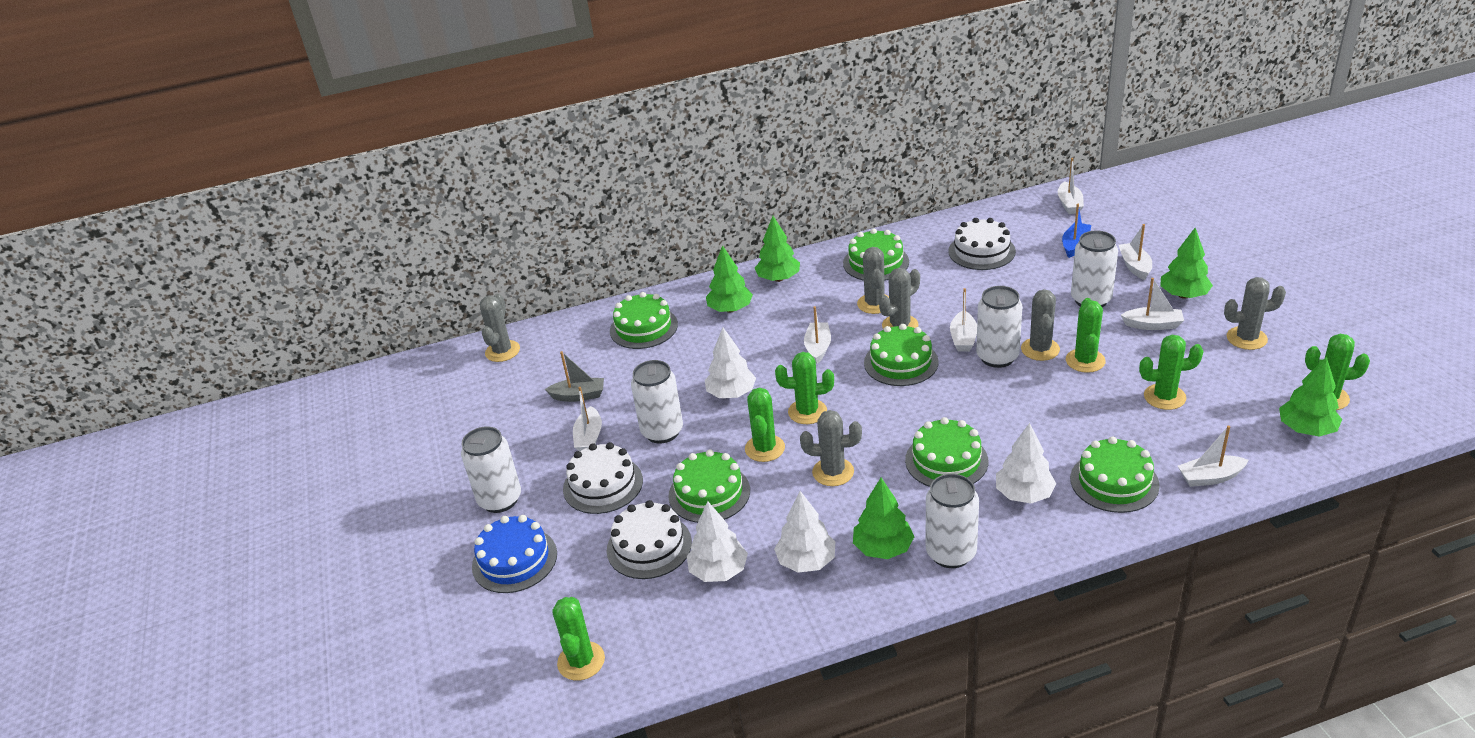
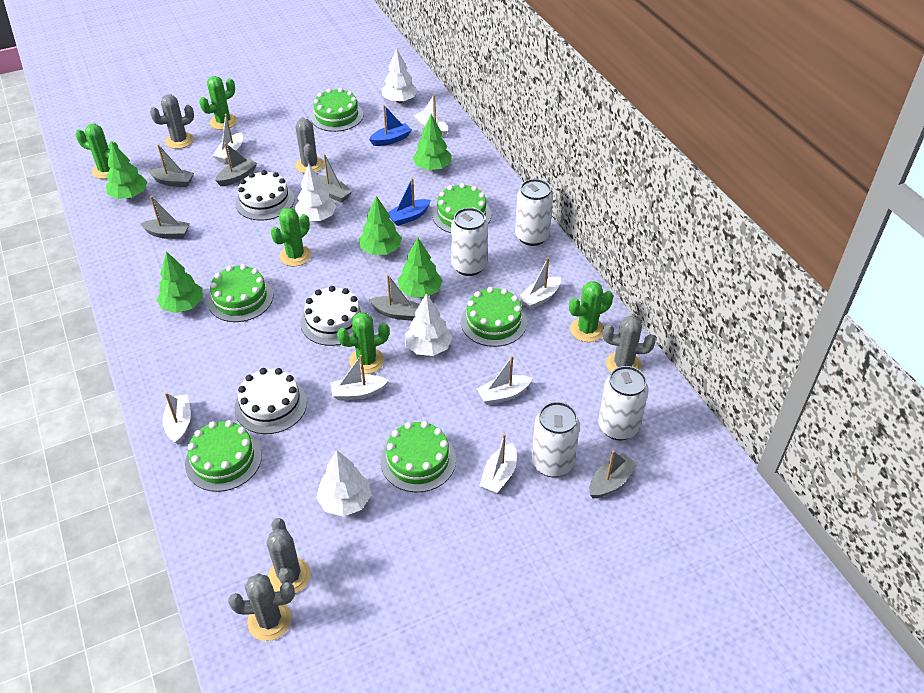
blue boat: [1062,204,1091,258] = 1 -> [369,105,411,146] [388,178,431,226] = 2
blue cake: [472,515,557,593] = 1 -> none = 0
green cactus: [552,597,605,681] [745,388,785,462] [775,352,834,424] [1066,298,1106,373] [1139,335,1204,410] [1305,334,1370,410] = 6 -> [75,124,118,179] [199,76,237,130] [271,208,311,266] [337,312,390,374] [569,281,613,342] = 5
grey boat: [545,351,604,402] = 1 -> [141,196,190,239] [149,144,194,187] [215,142,257,186] [318,154,352,203] [369,275,420,321] [589,450,638,498] = 6
grey cactus: [480,294,520,362] [800,410,862,486] [857,247,889,314] [879,268,920,329] [1021,289,1060,361] [1224,277,1286,350] = 6 -> [150,94,194,149] [228,573,295,641] [267,518,310,594] [295,117,324,174] [603,316,656,372] = 5
white can: [461,426,521,513] [631,360,683,444] [926,474,979,568] [976,286,1023,368] [1071,231,1118,307] = 5 -> [451,208,488,276] [515,179,553,246] [531,402,580,477] [598,366,648,441] = 4

